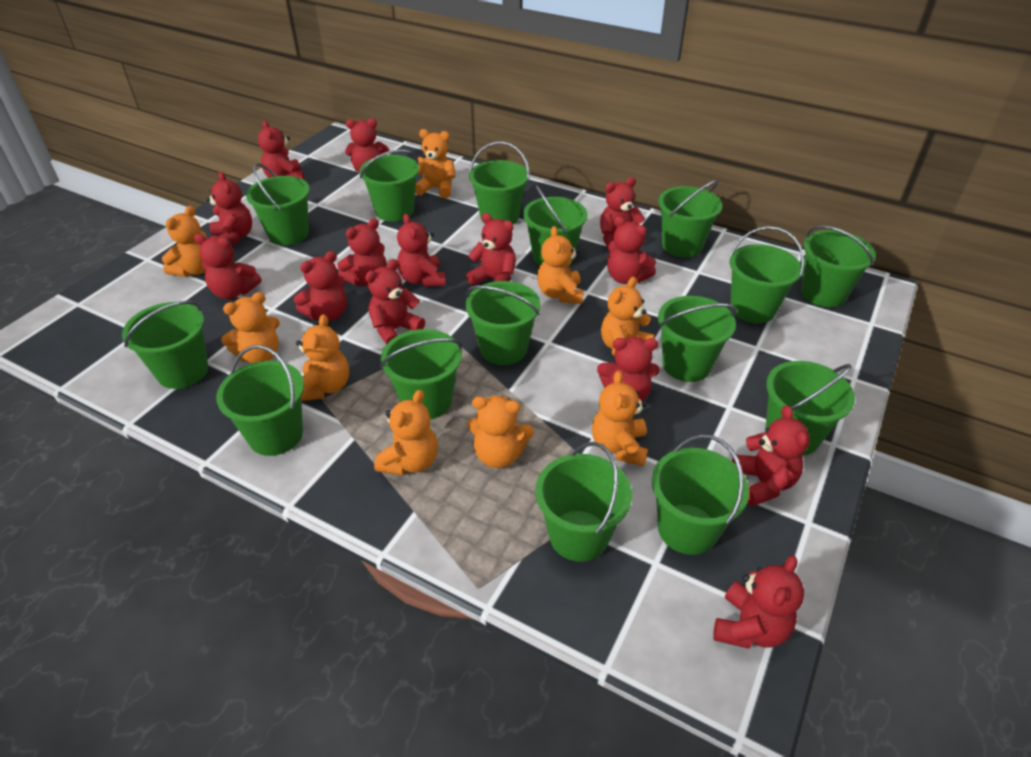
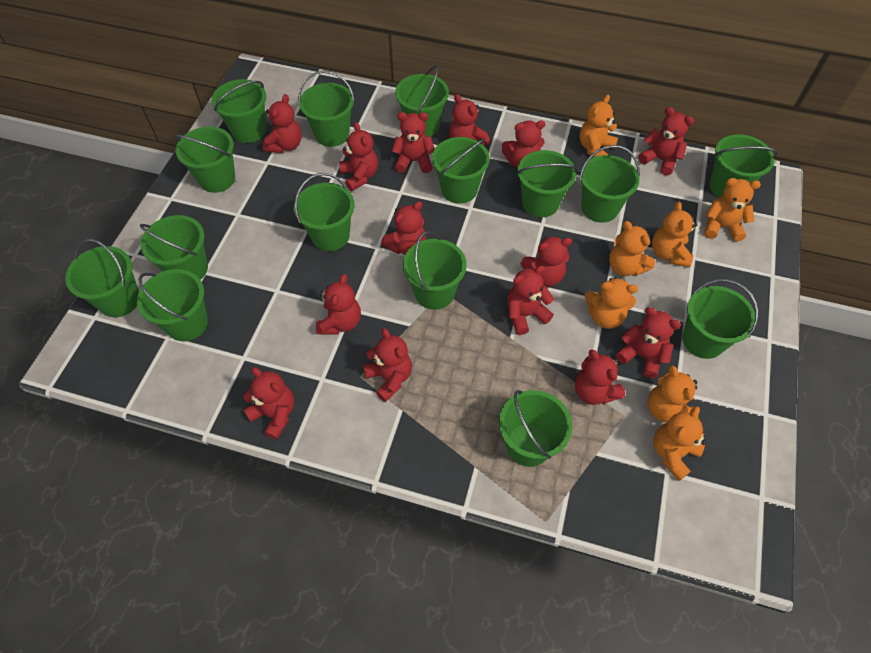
orange teddy bear: [162,206,206,277] [221,292,280,363] [296,314,349,401] [374,390,438,476] [415,129,456,198] [467,396,534,468] [537,226,584,304] [592,371,648,467] [601,277,655,356] = 9 -> [579,95,618,158] [585,277,638,329] [609,221,655,276] [648,366,699,422] [652,202,698,267] [653,406,706,481] [704,178,761,242] = 7

